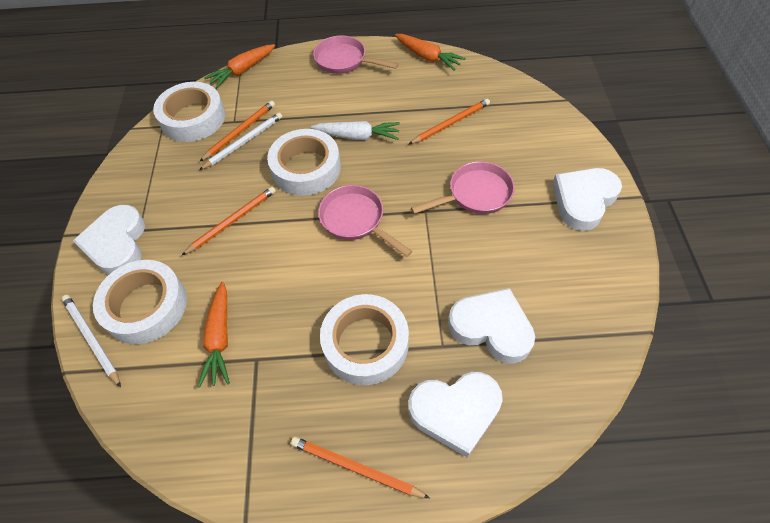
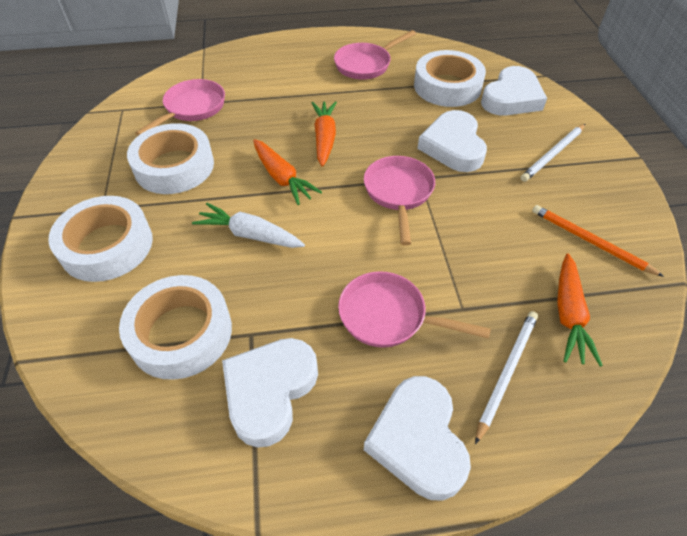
orange pencil: [181,187,276,256] [199,101,275,162] [291,437,430,498] [409,99,490,144] = 4 -> [532,205,664,277] = 1
pink pan: [313,35,399,74] [318,185,412,257] [411,161,514,214] = 3 -> [135,79,225,136] [334,30,416,80] [338,271,491,348] [364,156,435,245] = 4

